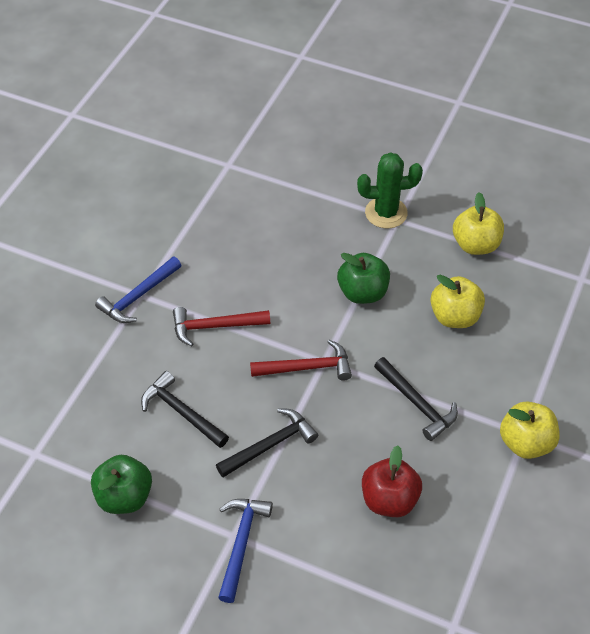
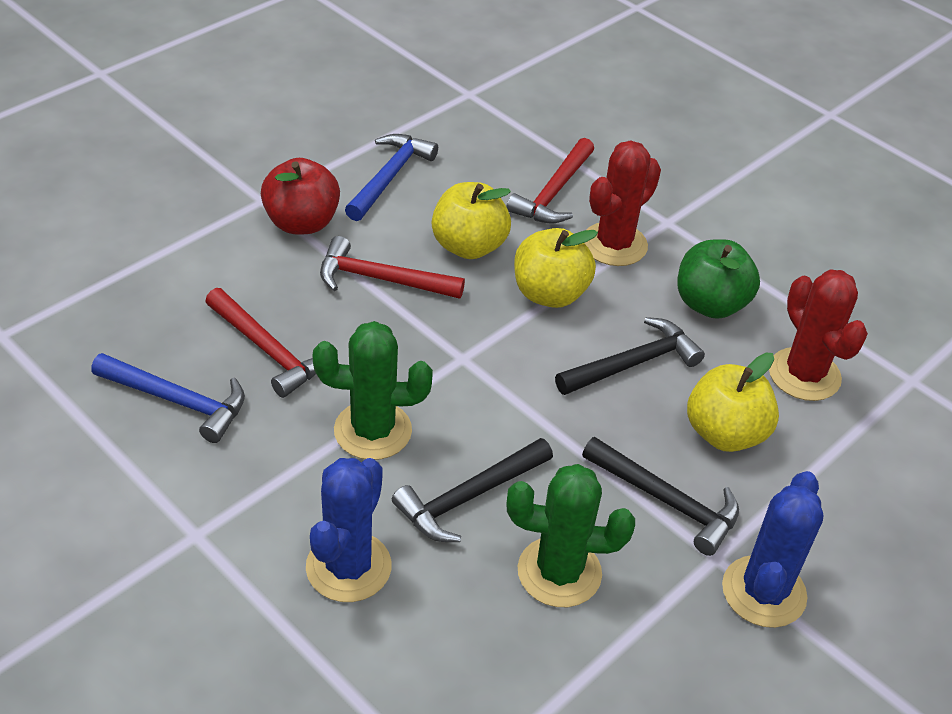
blue cactus: none = 0 -> [306,458,392,602] [722,471,824,628] = 2
green apple: [91,455,152,514] [337,253,390,304] = 2 -> [677,239,760,319] = 1
green cactus: [357,152,423,229] = 1 -> [313,321,433,460] [506,464,635,607] = 2
red cactus: none = 0 -> [584,140,661,266] [769,269,868,401] = 2
red hammer: [173,307,270,347] [250,340,352,381] = 2 -> [205,288,316,398] [320,236,465,299] [506,138,594,223] = 3

